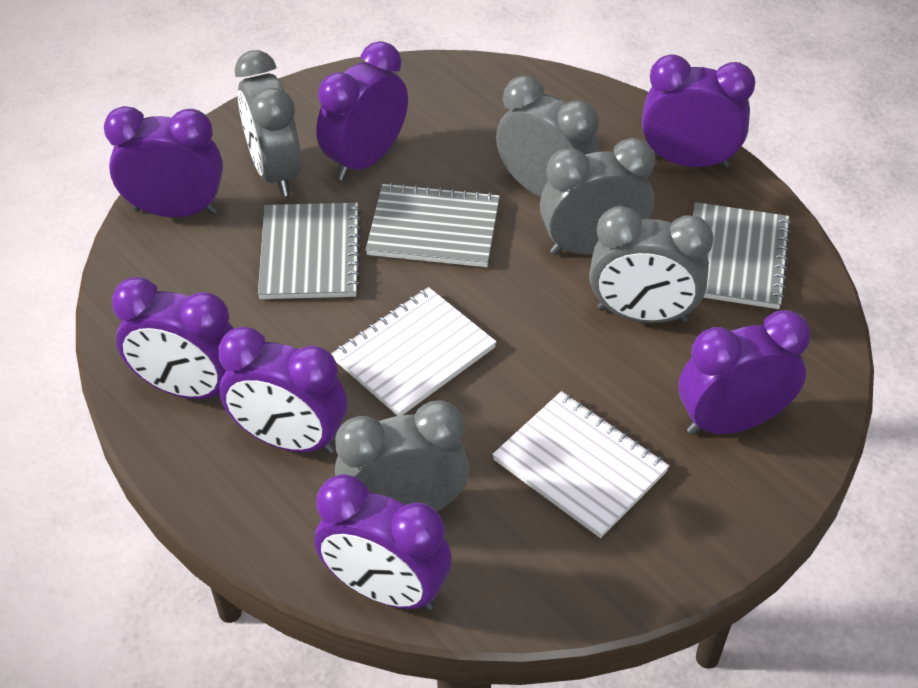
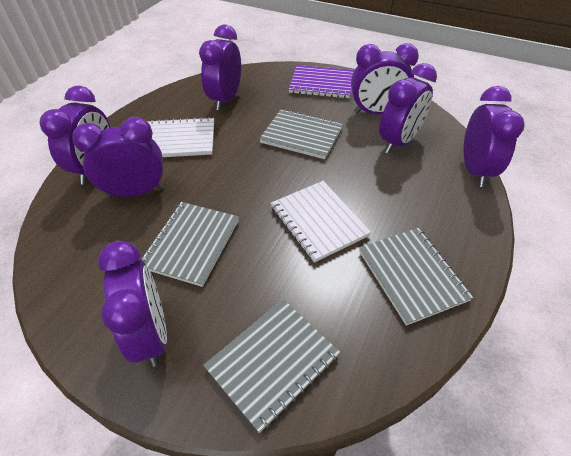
grey clock: [235,50,301,196] [335,401,469,511] [496,76,601,197] [540,138,655,255] [589,206,713,323] = 5 -> none = 0
grey notebook: [258,203,361,299] [366,183,500,267] [693,202,791,309] = 3 -> [140,202,239,287] [203,299,340,433] [259,109,343,159] [359,228,473,326] = 4
purple notebook: none = 0 -> [289,65,354,98] = 1

